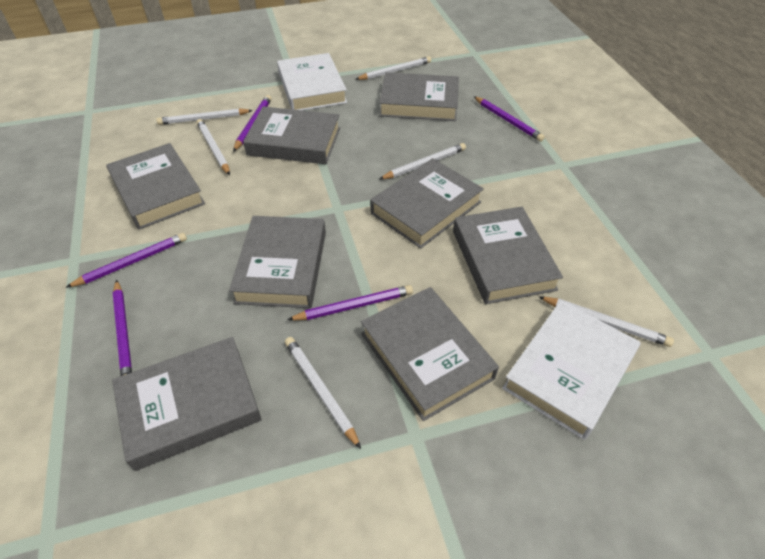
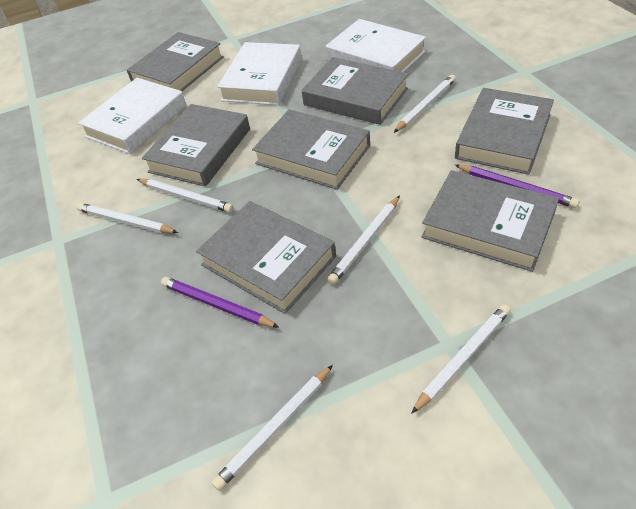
grey book: [106,143,205,230] [112,337,262,471] [229,216,326,308] [243,107,340,164] [361,287,499,421] [370,158,484,249] [379,72,459,121] [453,207,563,304] = 8 -> [127,32,224,91] [142,104,250,187] [196,201,336,314] [252,109,370,190] [302,57,408,125] [421,170,559,272] [455,88,554,175] = 7
purple pencil: [65,233,187,288] [113,280,132,376] [233,95,272,152] [287,285,413,320] [474,96,545,142] = 5 -> [161,277,279,327] [455,165,580,208] = 2
white book: [277,53,347,111] [502,300,641,440] = 2 -> [78,78,186,154] [217,42,302,105] [326,19,426,72] = 3

